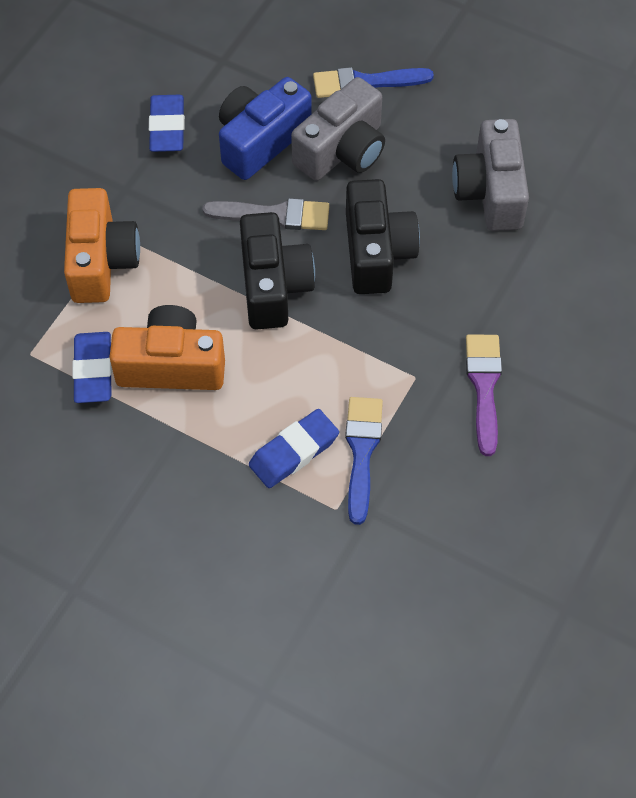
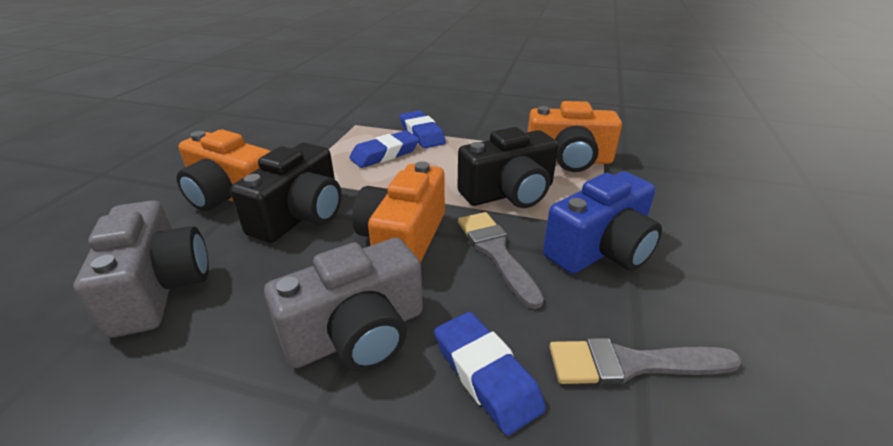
blue brush: [313,67,434,98] [345,397,383,525] = 2 -> none = 0
grey brush: [202,198,330,230] = 1 -> [458,212,544,309] [549,338,742,385] = 2
orange camera: [64,188,140,303] [110,305,225,390] = 2 -> [176,129,271,211] [352,161,445,263] [528,101,622,172] = 3
purple brush: [466,335,502,456] = 1 -> none = 0

